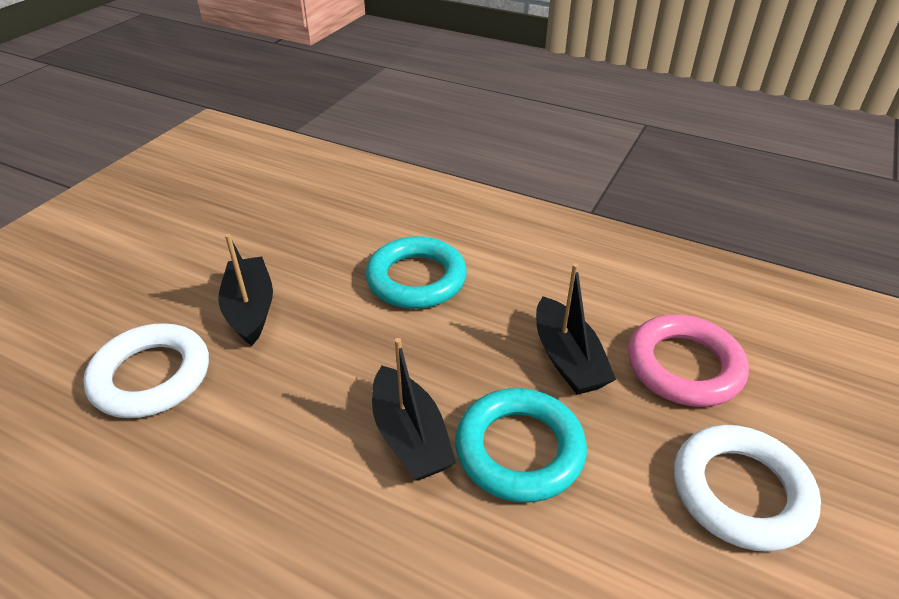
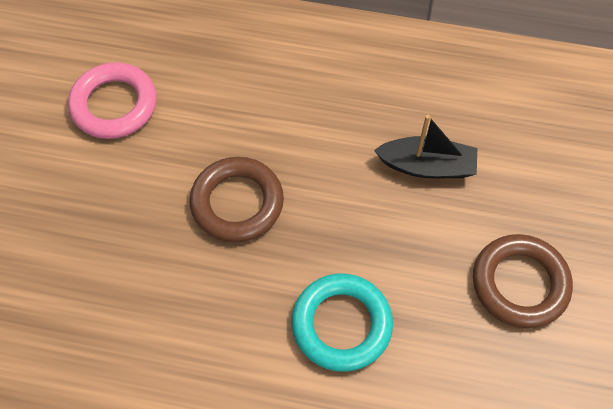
black boat: [218,234,273,346] [372,338,456,481] [536,263,616,395] = 3 -> [374,115,477,178] = 1
brown ring: none = 0 -> [190,157,284,243] [473,234,573,328] = 2
turquoise ring: [366,236,467,309] [455,388,587,503] = 2 -> [291,273,393,372] = 1
white ring: [83,323,209,418] [674,425,821,552] = 2 -> none = 0

